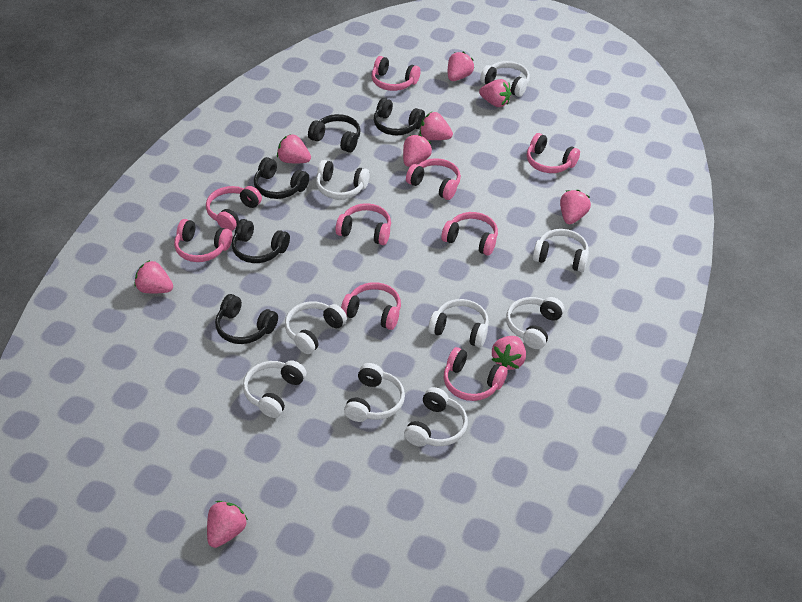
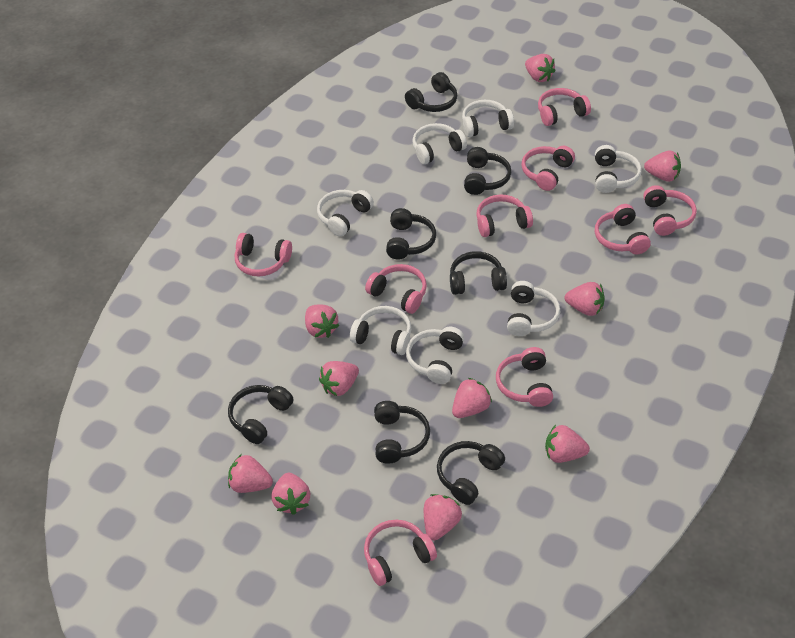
black headphones: [215,294,278,344] [232,219,290,263] [254,157,309,199] [308,114,361,153] [374,98,425,135] = 5 -> [228,385,293,444] [374,401,430,464] [386,208,436,260] [405,72,457,112] [437,441,505,505] [450,251,507,295] [464,147,511,195] = 7
pink strawberry: [134,260,173,293] [207,501,248,548] [277,134,311,163] [403,134,432,167] [420,112,453,140] [448,52,474,81] [479,79,511,107] [492,336,526,370] [560,190,591,224] = 9 -> [228,455,273,493] [272,473,310,515] [305,305,339,338] [319,361,359,396] [424,494,462,541] [452,378,492,418] [525,54,556,82] [545,425,590,463] [565,282,605,316] [644,150,681,182] = 10
white headphones: [243,360,307,418] [285,301,347,354] [316,160,370,199] [344,363,405,422] [404,387,468,447] [428,299,489,347] [480,61,530,97] [506,297,564,349] [533,229,589,272] = 9 -> [317,190,374,236] [350,306,411,355] [406,326,464,384] [412,123,467,164] [462,100,514,137] [507,281,560,336] [595,145,642,193] = 7

